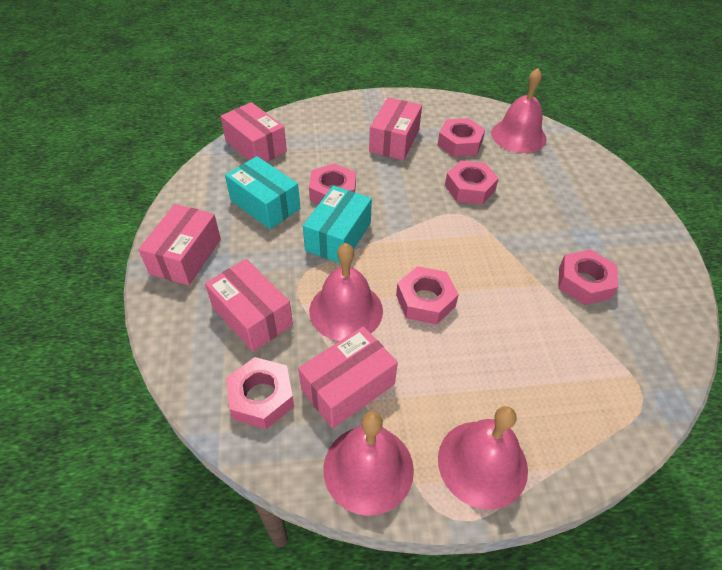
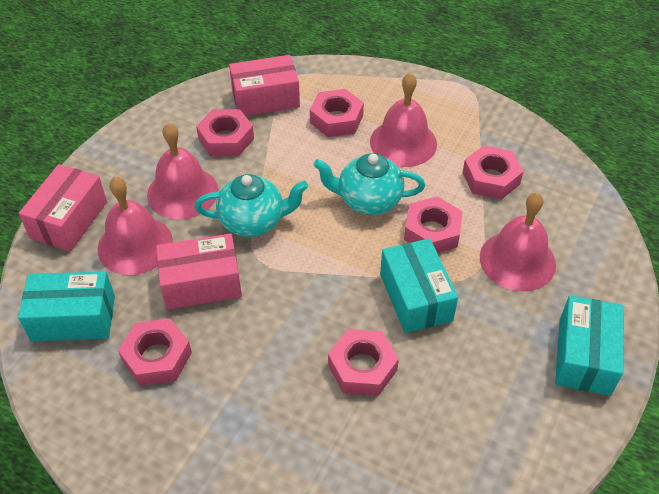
pink box: [138,204,221,285] [205,259,293,352] [220,102,287,162] [298,326,398,429] [369,97,422,160] = 5 -> [19,164,107,251] [156,233,242,310] [229,55,300,116] = 3
turquoise box: [225,156,300,229] [303,186,372,264] = 2 -> [18,271,115,341] [380,238,458,333] [555,295,624,396] = 3
turquoise teapot: none = 0 -> [195,174,308,237] [313,153,425,215] = 2

